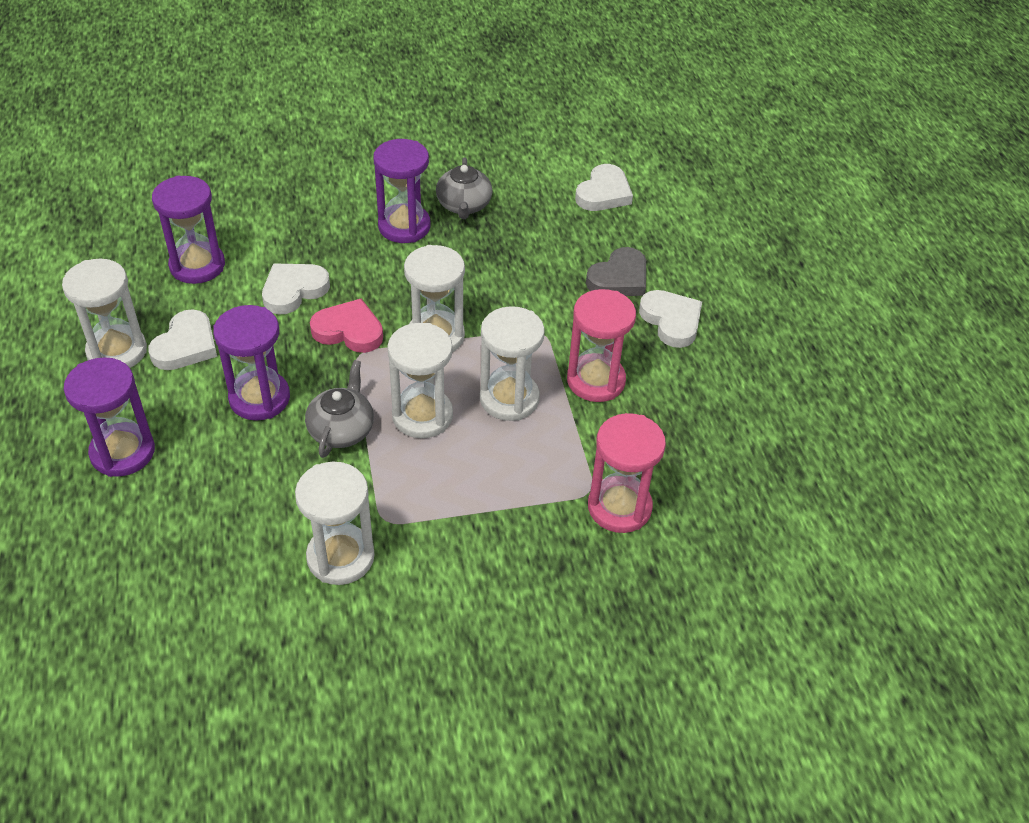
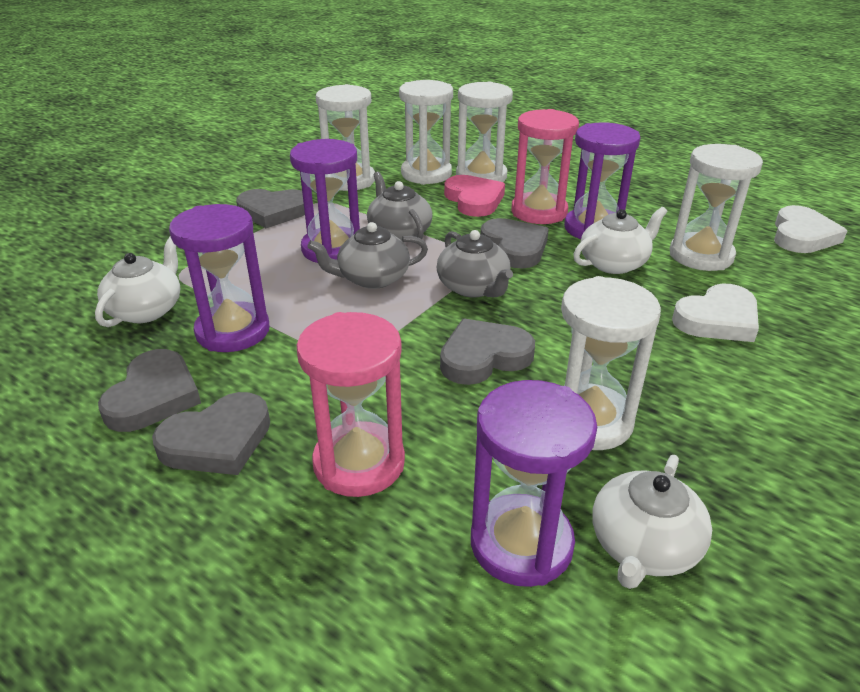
grey heart: [586,247,646,296] = 1 -> [98,349,201,432] [152,392,270,475] [236,189,305,228] [440,318,535,385] [481,218,549,268] = 5
grey teapot: [305,360,374,458] [436,157,493,219] = 2 -> [307,222,428,289] [367,172,433,240] [437,230,513,298] = 3
white heart: [148,309,217,370] [262,263,330,315] [575,164,633,211] [639,290,702,348] = 4 -> [672,283,759,342] [774,205,847,253] = 2
white teapot: none = 0 -> [95,236,180,327] [573,207,667,274] [592,455,712,589] = 3

